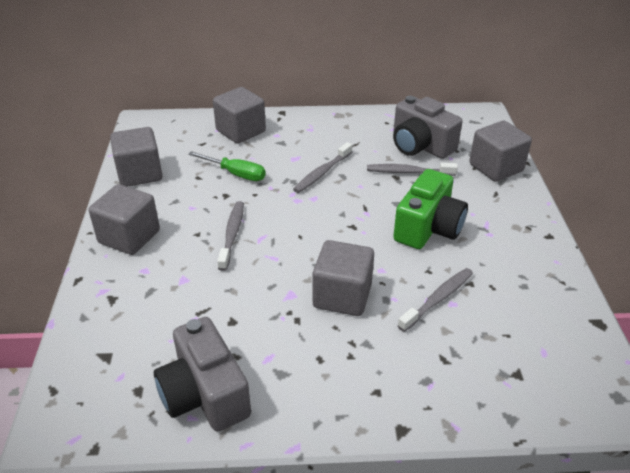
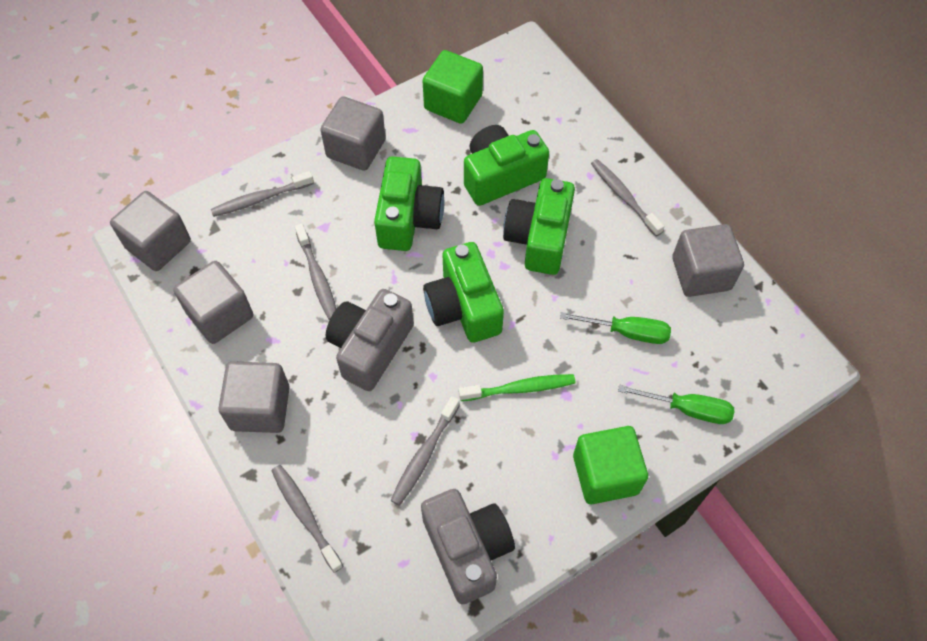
green camera: [393,169,468,249] = 1 -> [374,156,444,251] [423,242,504,343] [464,125,549,206] [503,178,575,275] = 4
green cube: none = 0 -> [423,50,483,124] [573,426,648,504] = 2
green screwdriver: [188,151,266,181] = 1 -> [560,312,671,344] [618,385,734,424] = 2
green toothbrush: none = 0 -> [459,374,575,401] = 1
grey toothbrush: [217,201,244,271] [293,142,352,193] [367,163,458,176] [398,268,473,332] = 4 -> [211,171,314,217] [271,465,343,573] [295,224,336,320] [391,396,460,506] [591,159,664,236] = 5

